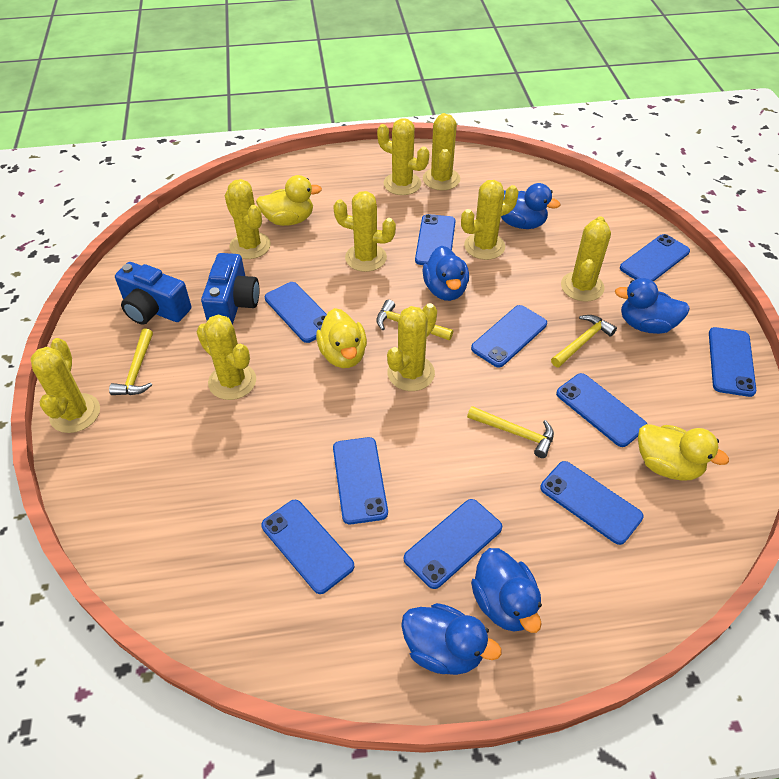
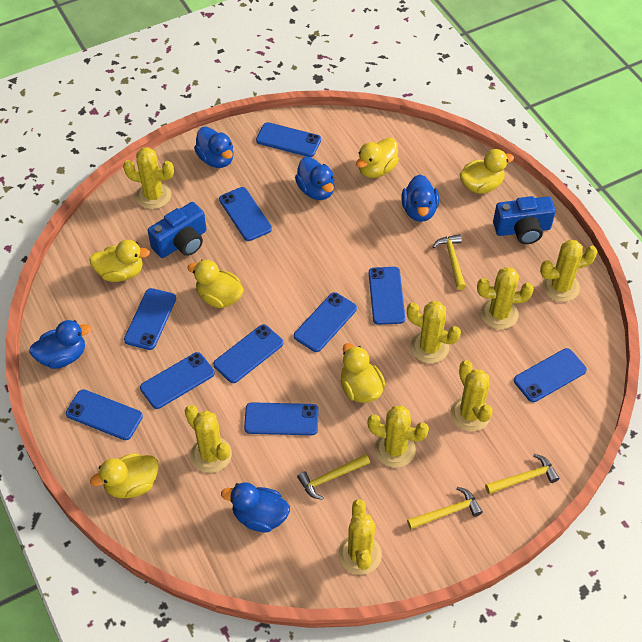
yellow cactus: [30,338,100,433] [197,315,256,400] [224,179,271,259] [333,191,396,272] [377,118,429,195] [387,303,437,391] [423,113,460,191] [461,180,519,260] [561,216,611,302] = 9 -> [123,147,174,209] [185,405,232,473] [338,499,382,575] [367,406,429,468] [407,301,461,363] [450,360,493,431] [477,267,534,329] [540,240,598,302] = 8
yellow duck: [256,175,322,226] [316,308,367,368] [638,424,729,481] = 3 -> [89,240,150,282] [90,453,159,498] [187,260,244,308] [341,343,386,403] [356,138,399,178] [460,149,514,194] = 6

